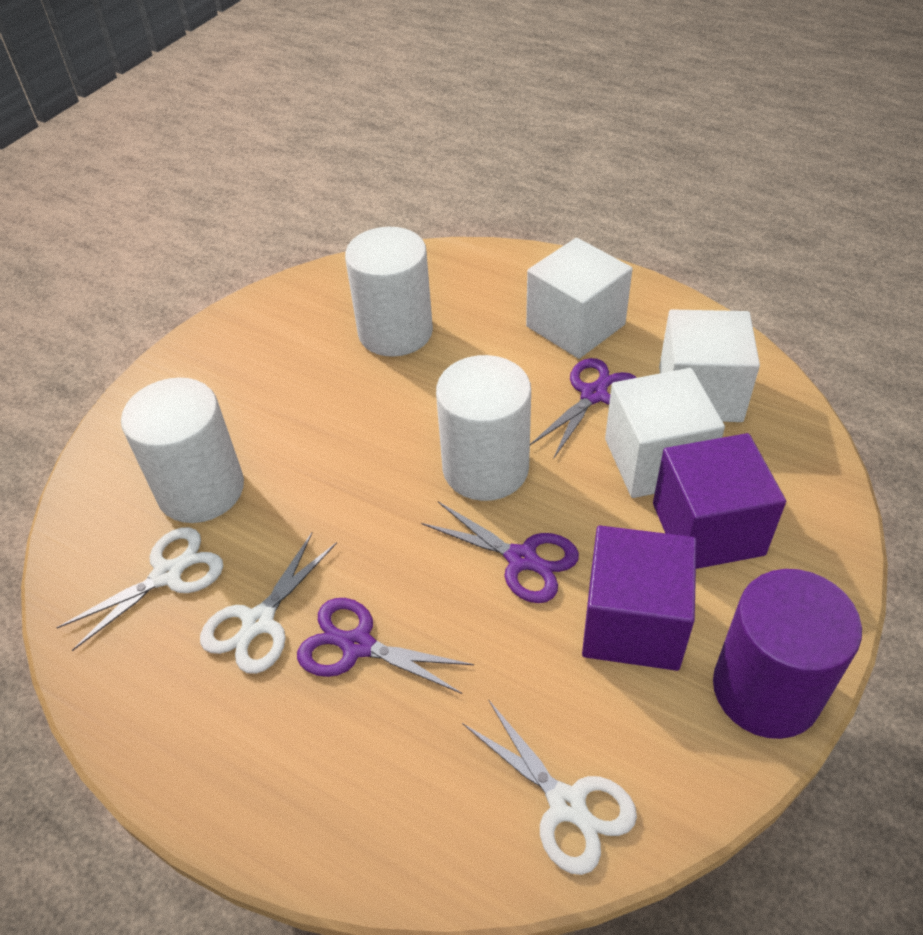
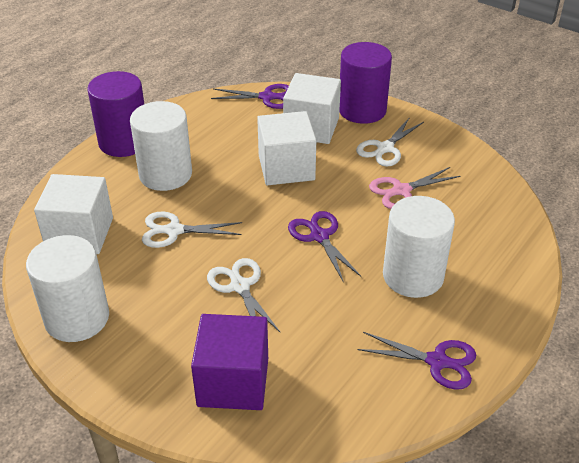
pink scissors: none = 0 -> [369,167,460,209] = 1
purple cube: [582,526,696,671] [653,433,786,569] = 2 -> [191,314,268,410] = 1
purple cylinder: [713,569,862,739] = 1 -> [87,71,144,157] [339,42,392,124] = 2

